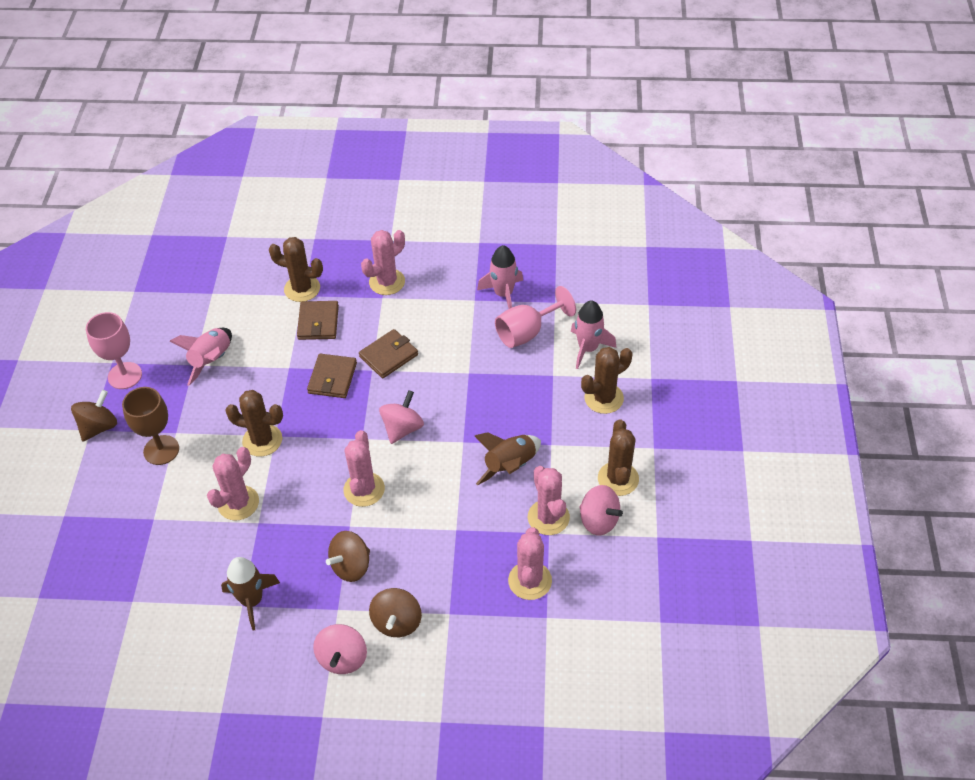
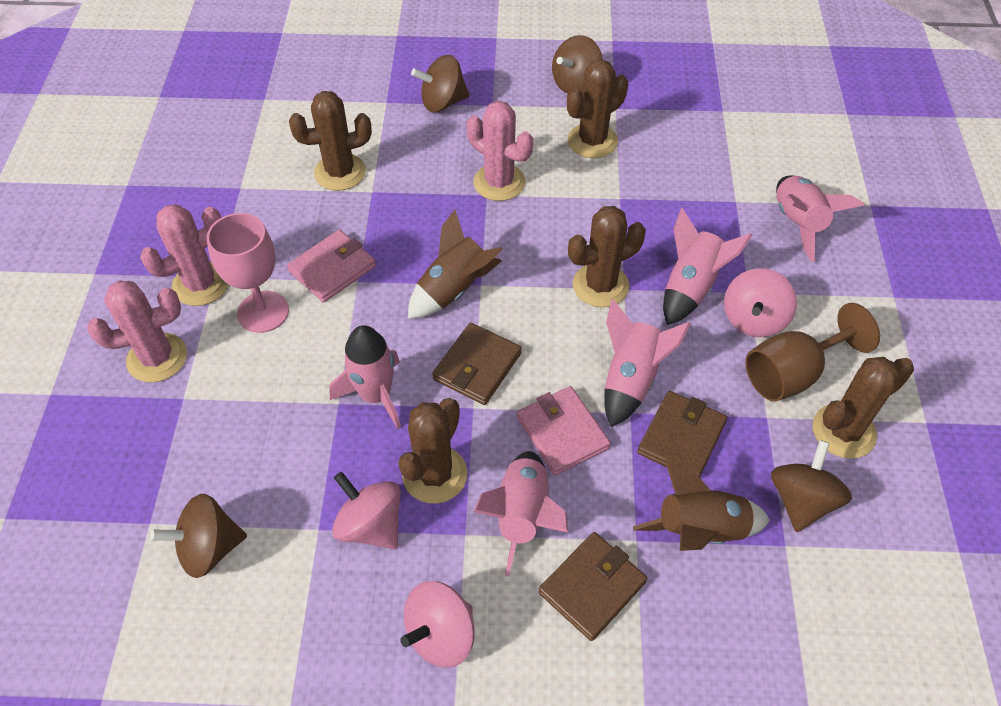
brown cactus: [225,390,283,457] [269,237,323,302] [581,347,632,414] [598,419,639,496] = 4 -> [289,91,372,191] [398,398,468,504] [567,59,628,158] [568,206,646,307] [813,357,914,459] = 5
brown spinning top: [71,390,117,441] [326,531,370,582] [369,588,422,637] = 3 -> [150,494,247,578] [411,55,470,112] [552,35,602,94] [771,440,852,532] = 4
pink cactus: [207,447,259,521] [344,430,385,507] [361,230,405,295] [508,527,552,600] [528,466,570,535] = 5 -> [87,281,187,382] [140,204,228,306] [467,101,533,201] = 3
pink goblet: [86,312,142,389] [495,286,576,348] = 2 -> [207,213,289,333] = 1
pink rocket: [170,328,232,386] [477,245,523,309] [571,300,616,369] = 3 -> [329,325,401,429] [473,451,568,576] [604,299,691,427] [663,208,752,325] [776,175,864,262] = 5
pink wallet: none = 0 -> [287,230,376,303] [517,386,610,476] = 2

